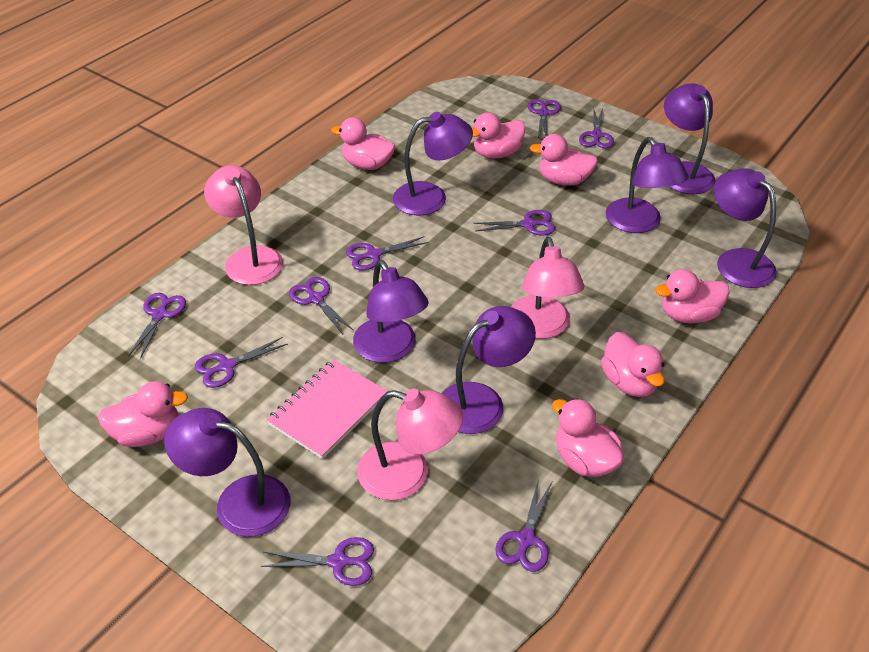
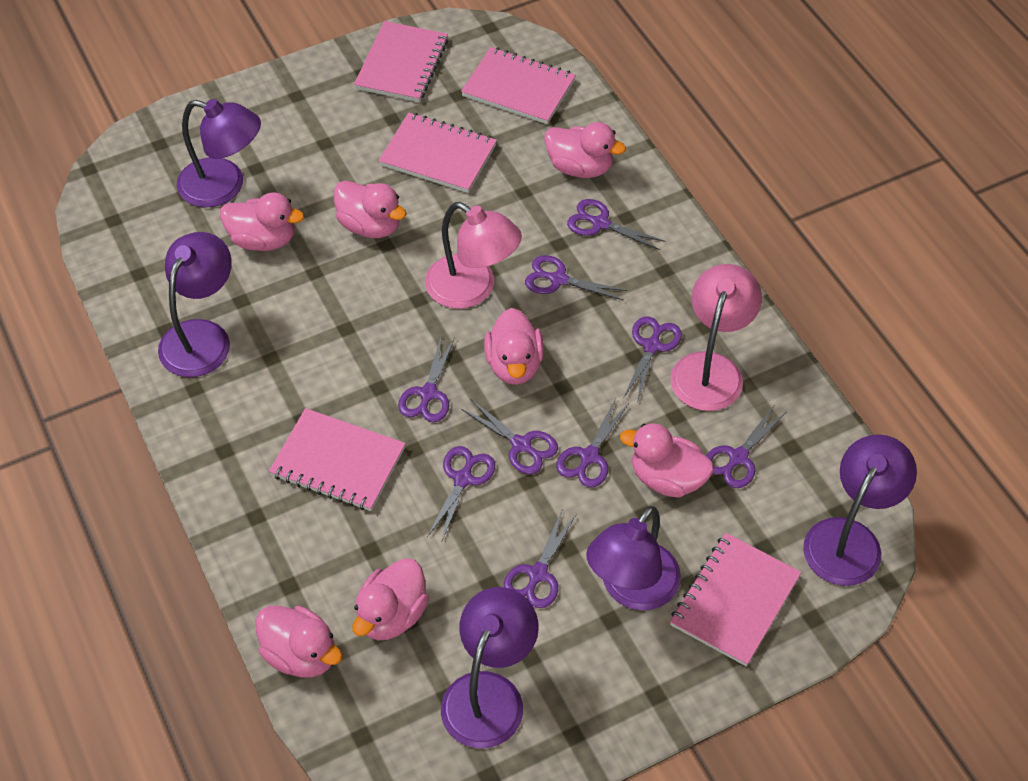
pink lamp: [204,165,283,285] [357,389,463,500] [511,237,584,339] = 3 -> [425,202,522,309] [670,264,762,411] = 2
pink notebook: [267,359,388,459] = 1 -> [269,408,406,511] [354,21,448,102] [378,113,497,193] [461,47,576,124] [670,533,801,666] = 5
purple lamp: [164,408,290,537] [353,260,429,363] [393,112,473,216] [442,306,536,434] [606,137,689,233] [664,83,715,194] [714,168,777,288] = 7 -> [158,232,232,377] [177,99,261,207] [441,587,538,748] [586,506,681,610] [803,434,917,586] = 5

